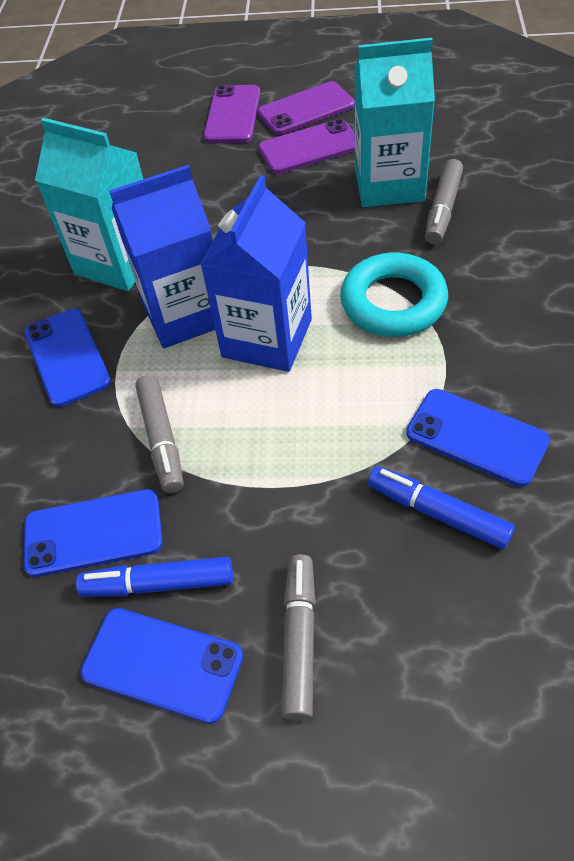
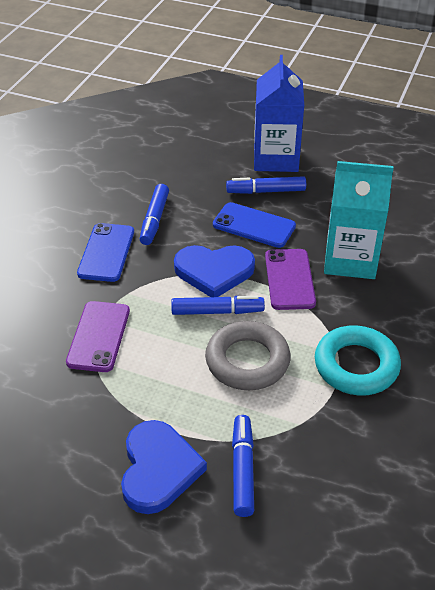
blue carton: [109,165,215,348] [200,175,312,372] = 2 -> [254,55,304,172] = 1
blue heart: none = 0 -> [121,420,207,514] [174,245,255,297] = 2
blue marker: [76,557,233,597] [368,466,515,549] = 2 -> [140,184,169,245] [171,296,265,315] [226,176,306,194] [232,415,254,517] = 4
blue phone: [24,309,111,407] [24,489,163,577] [80,608,243,724] [406,389,550,487] = 4 -> [77,223,134,282] [213,202,296,248] = 2
grey marker: [135,375,184,493] [281,554,316,721] [425,159,463,244] = 3 -> none = 0
grey ring: none = 0 -> [205,321,291,390] = 1
purple phone: [204,85,260,143] [258,81,355,135] [259,119,355,174] = 3 -> [66,301,130,372] [265,249,316,310] = 2
turquoise carton: [35,118,143,291] [355,38,435,207] = 2 -> [324,161,394,279] = 1

